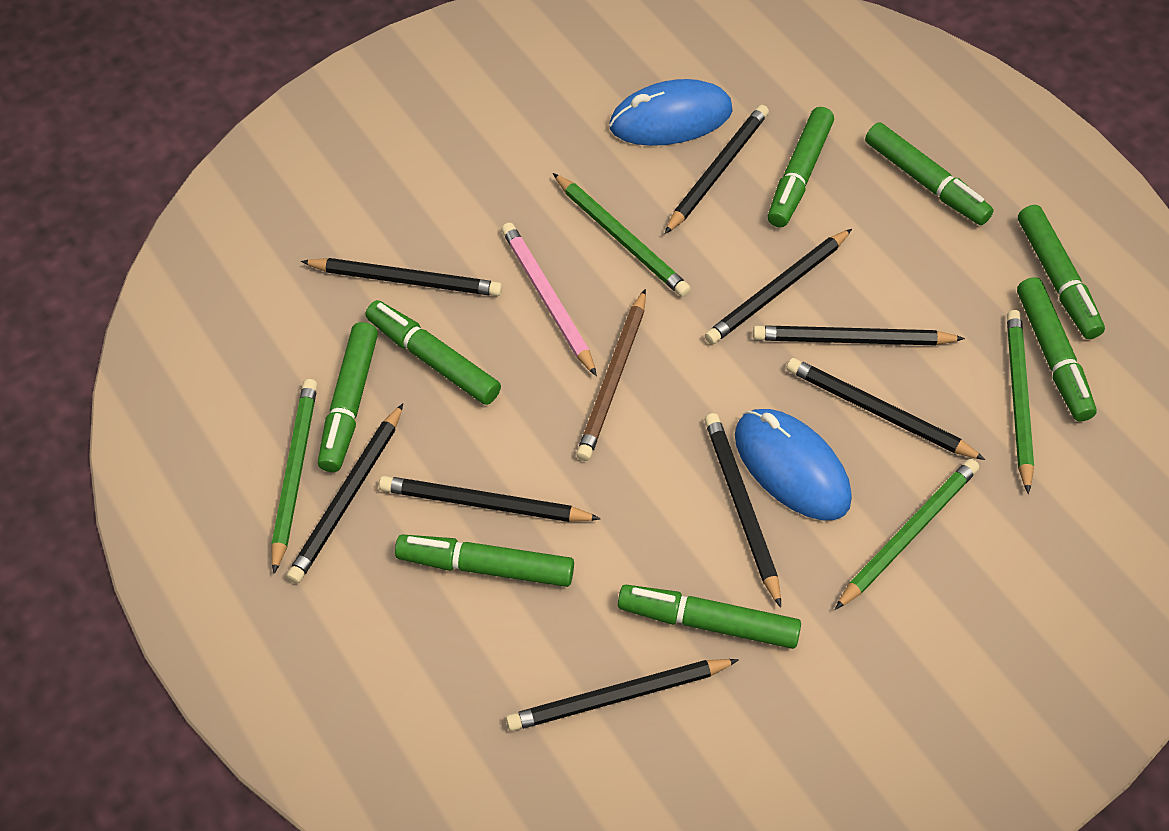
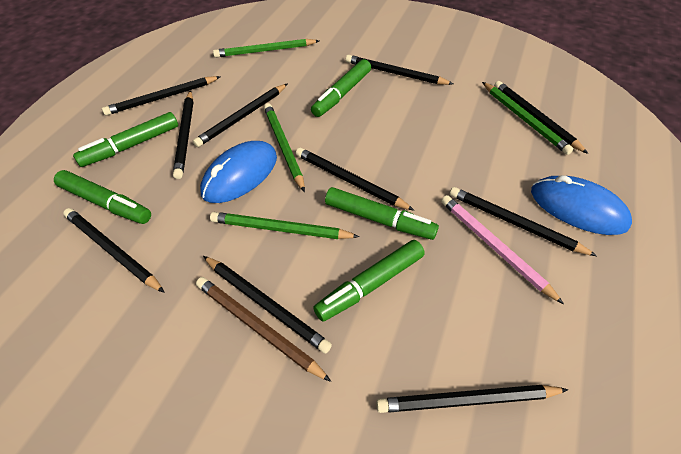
black pencil: [287,404,403,584] [301,258,502,296] [379,476,601,522] [506,659,739,731] [665,105,769,234] [705,229,852,344] [705,413,781,608] [753,325,965,345] [786,358,986,460] = 9 -> [63,208,165,293] [102,76,221,116] [173,91,194,179] [193,84,287,147] [203,256,332,354] [296,148,414,211] [346,55,453,85] [376,385,568,413] [450,187,597,256] [494,81,588,154] = 10
green marker: [318,322,378,472] [366,300,501,405] [395,535,574,587] [618,585,801,649] [768,107,834,227] [865,122,994,225] [1017,277,1097,422] [1018,205,1105,339] = 8 -> [54,170,151,224] [73,112,178,167] [311,59,371,117] [313,240,425,322] [325,187,439,240] = 5

